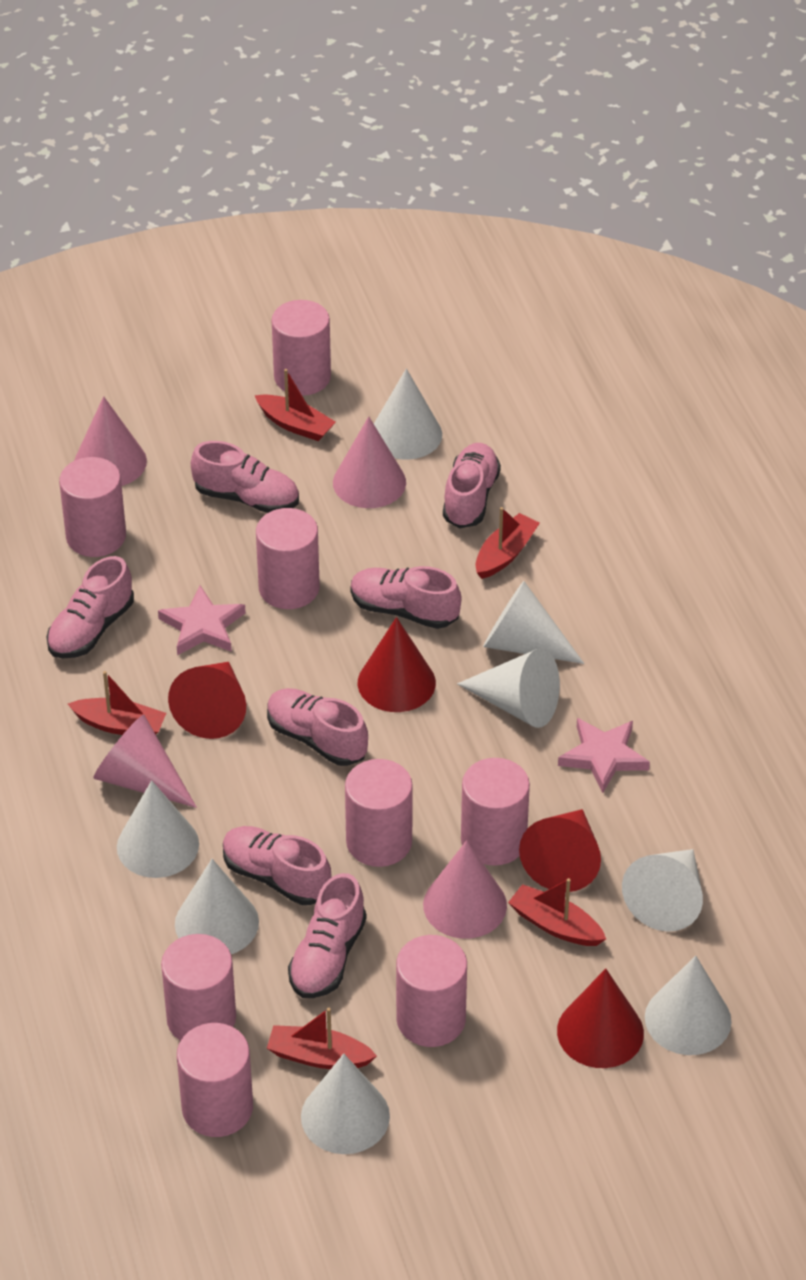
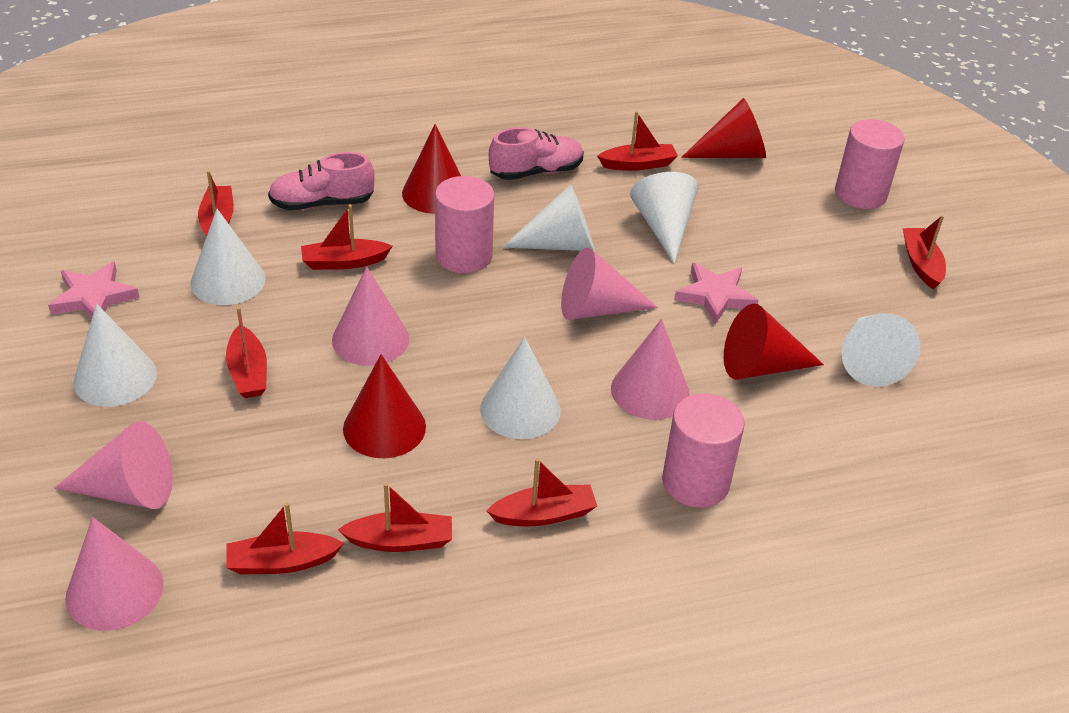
pink cone: [74,396,147,486] [93,715,197,808] [333,416,406,508] [423,840,507,939] = 4 -> [54,421,173,509] [65,517,163,631] [332,266,409,366] [561,247,658,320] [611,319,690,420] = 5
pink cylinder: [59,457,126,557] [161,934,236,1041] [177,1023,253,1137] [256,508,320,609] [271,300,331,396] [345,759,413,867] [396,935,467,1047] [461,758,530,866] = 8 -> [435,176,494,273] [662,393,745,508] [835,119,905,209] = 3
pink shoe: [47,556,134,659] [191,441,299,513] [223,826,332,905] [267,688,368,766] [288,873,366,998] [351,566,462,629] [443,443,501,528] = 7 -> [268,152,375,210] [489,127,583,180] = 2
red boat: [68,671,166,735] [255,369,336,441] [267,1008,377,1069] [476,507,540,579] [508,878,606,946] = 5 -> [198,171,234,236] [226,307,267,398] [226,502,344,575] [301,205,393,270] [338,483,452,552] [486,458,597,526] [597,111,678,171] [903,215,946,290] = 8
white cone: [117,780,199,878] [175,859,259,954] [301,1053,390,1154] [374,368,442,460] [457,648,560,728] [483,581,584,664] [622,849,703,932] [645,956,732,1055] = 8 -> [73,304,157,407] [190,209,266,305] [480,337,561,439] [502,184,595,251] [630,172,698,264] [842,313,920,387] = 6

